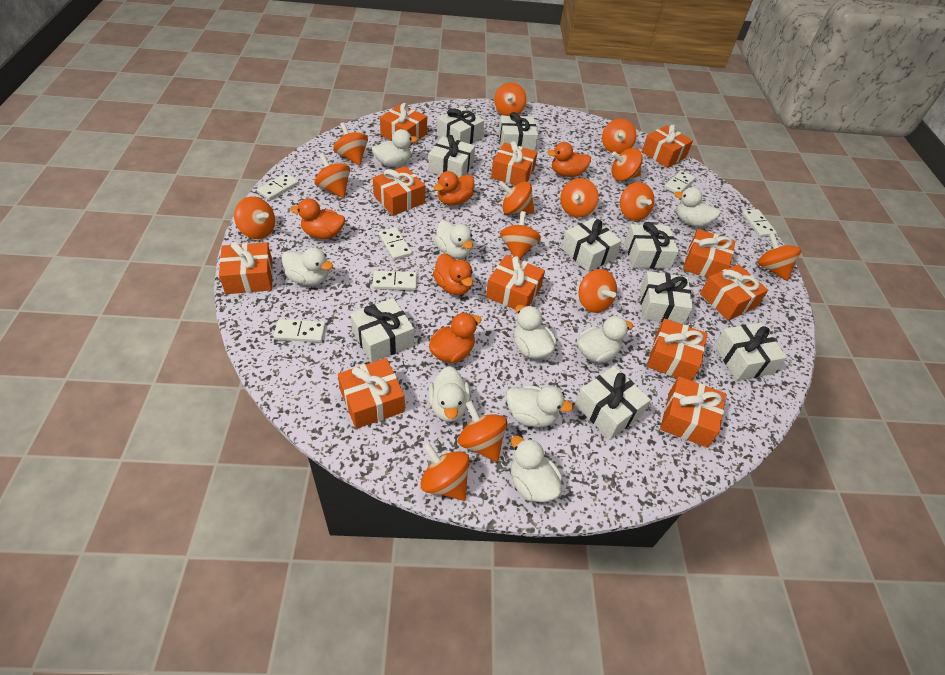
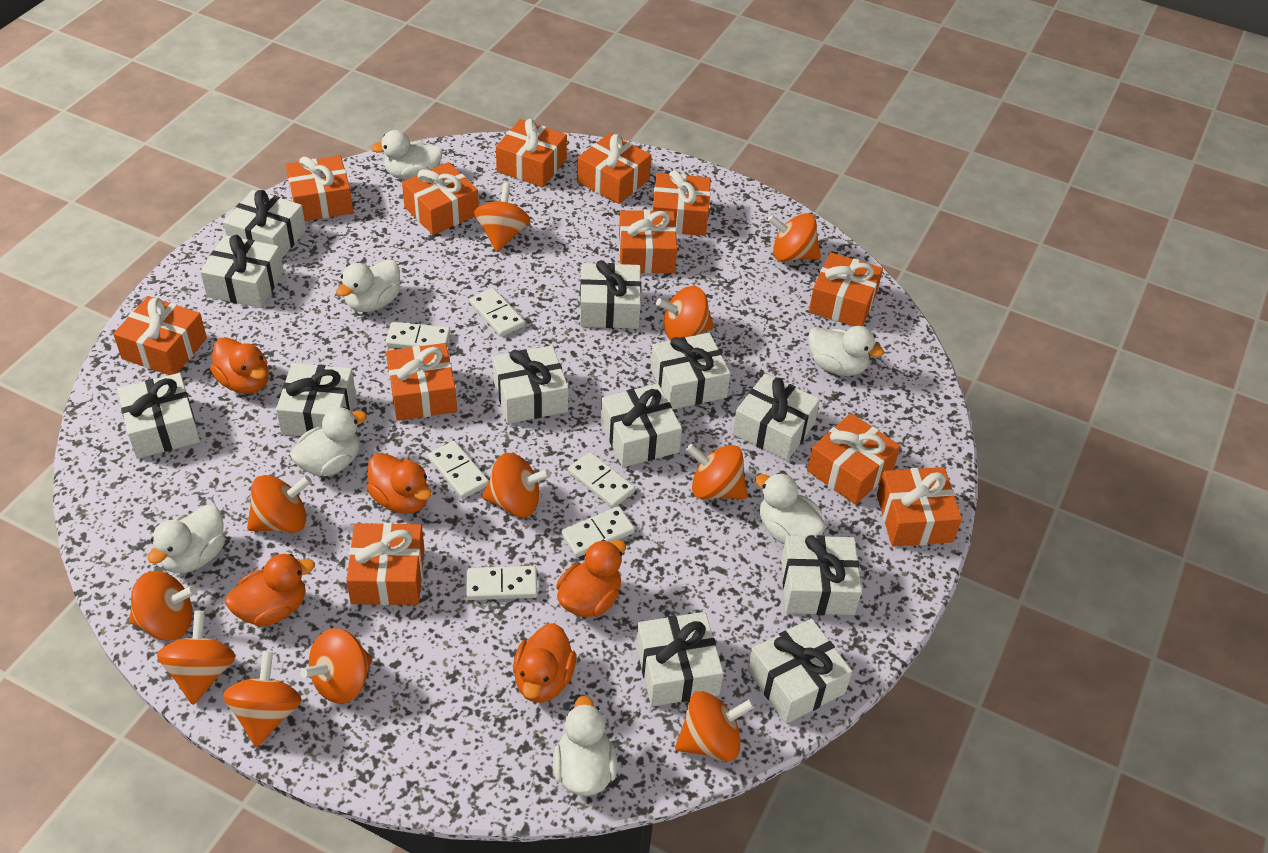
orange gift: [219,242,273,294] [338,358,405,429] [373,166,425,216] [380,103,427,146] [486,255,545,309] [491,141,538,185] [642,125,693,168] [647,318,708,381] [660,376,726,448] [683,229,735,278] [700,264,768,320] = 11 -> [113,296,207,375] [286,156,353,221] [346,523,424,605] [386,343,457,421] [402,162,479,235] [496,119,567,187] [577,133,651,204] [619,210,677,273] [652,170,711,236] [807,413,900,505] [809,252,883,326] [877,467,962,547] = 12
orange spinning top: [234,197,275,239] [314,154,350,198] [333,122,368,166] [420,442,470,501] [458,401,507,462] [494,82,526,116] [499,181,535,214] [500,211,541,259] [560,178,599,217] [579,269,617,313] [602,119,637,154] [612,148,642,181] [620,182,655,221] [758,233,801,281] = 14 -> [129,571,197,641] [157,611,236,705] [223,651,302,747] [247,475,312,533] [300,628,373,704] [474,183,530,252] [482,453,551,517] [656,286,714,340] [675,691,755,761] [686,444,747,499] [768,213,821,262] = 11
white duck: [282,248,333,286] [372,129,418,167] [428,366,471,422] [434,220,473,259] [506,385,573,427] [511,436,562,502] [514,305,556,359] [577,316,633,363] [674,187,721,227] = 9 -> [147,505,225,573] [290,407,367,476] [336,259,400,312] [371,130,443,180] [553,696,617,796] [755,473,826,544] [808,326,884,376] = 7
white gift: [350,298,414,363] [428,135,475,177] [437,107,484,144] [498,112,538,151] [562,218,622,272] [575,366,651,439] [625,222,679,269] [640,271,693,324] [714,322,787,381] = 9 -> [117,373,200,459] [200,235,284,308] [223,190,306,259] [276,363,356,436] [492,345,568,424] [580,260,641,329] [601,383,682,467] [636,612,724,707] [651,333,731,410] [732,373,820,461] [748,619,852,724] [781,535,862,615] = 12

